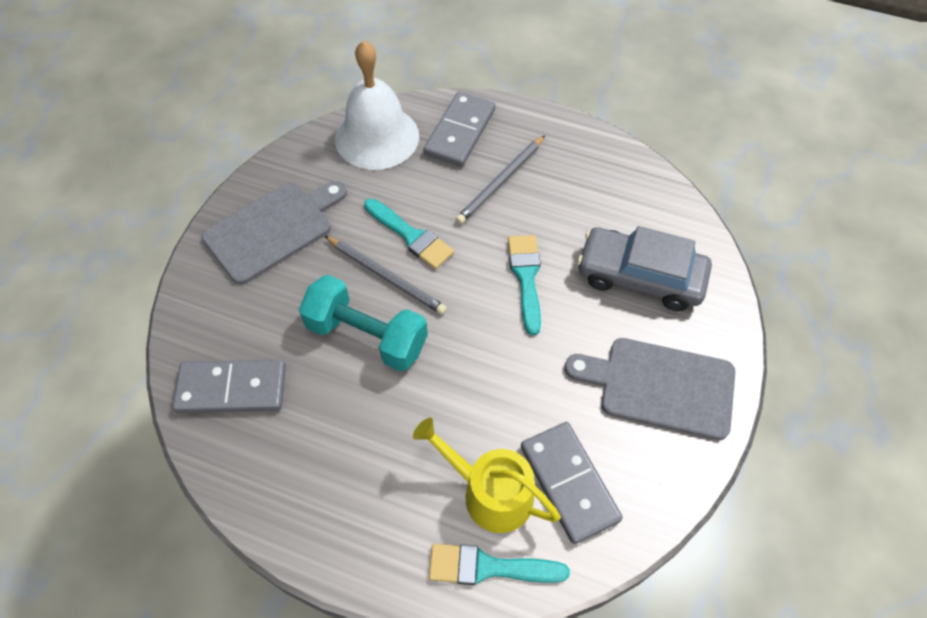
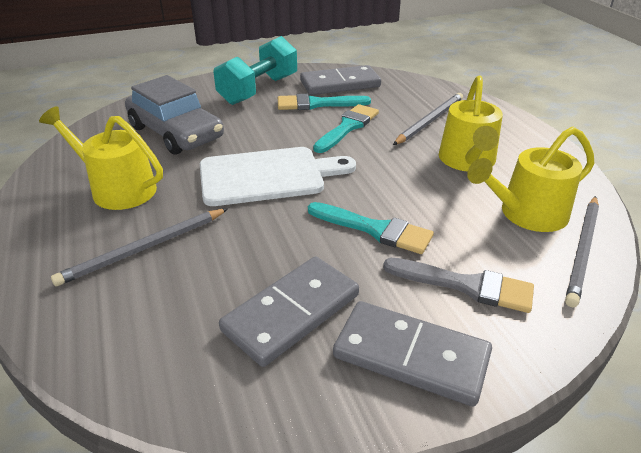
grey brush: none = 0 -> [383,258,534,313] = 1
grey cutting board: [202,181,347,284] [565,338,735,440] = 2 -> none = 0
grey pencil: [325,236,447,315] [456,135,545,224] = 2 -> [51,208,228,286] [393,93,463,145] [565,196,599,307] = 3
white bell: [335,40,419,170] = 1 -> none = 0
white cutting board: none = 0 -> [200,147,356,206] = 1
yellow watering can: [413,418,561,533] = 1 -> [39,106,163,210] [439,75,503,172] [467,127,595,232] = 3

